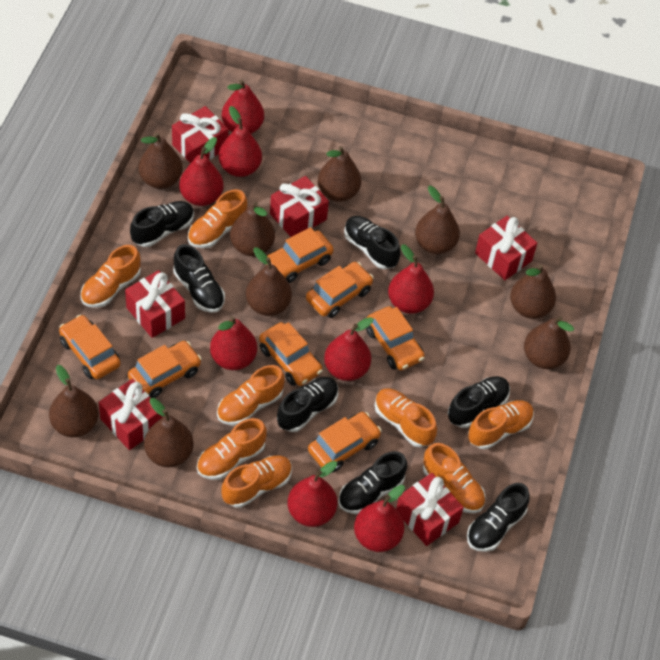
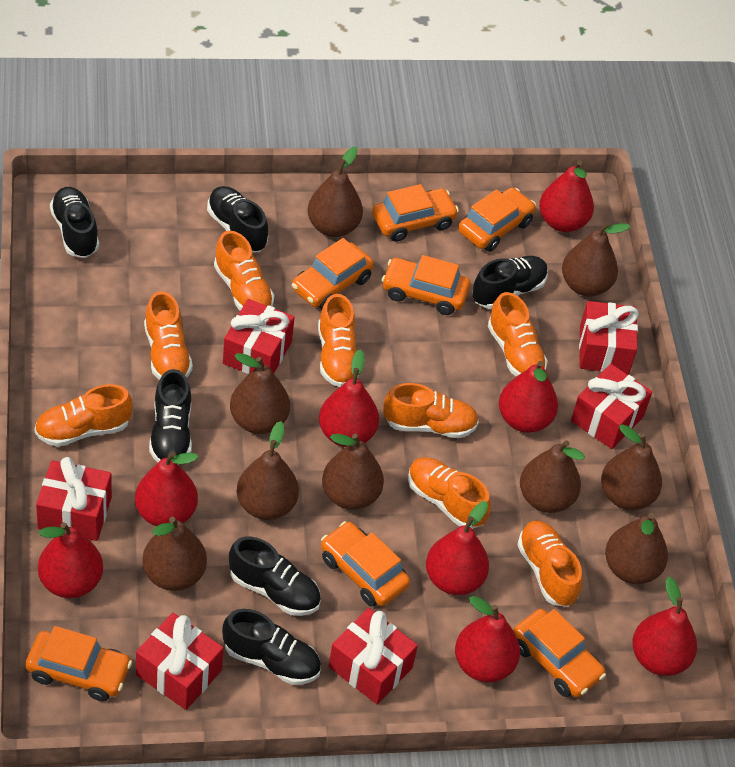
black shoe: [130,201,194,247] [173,244,225,313] [277,377,338,432] [338,451,407,514] [344,216,401,269] [448,376,510,428] [467,483,530,552] = 7 -> [50,187,99,258] [149,369,192,465] [207,186,268,253] [222,609,321,685] [229,537,321,616] [472,256,548,309] = 6

